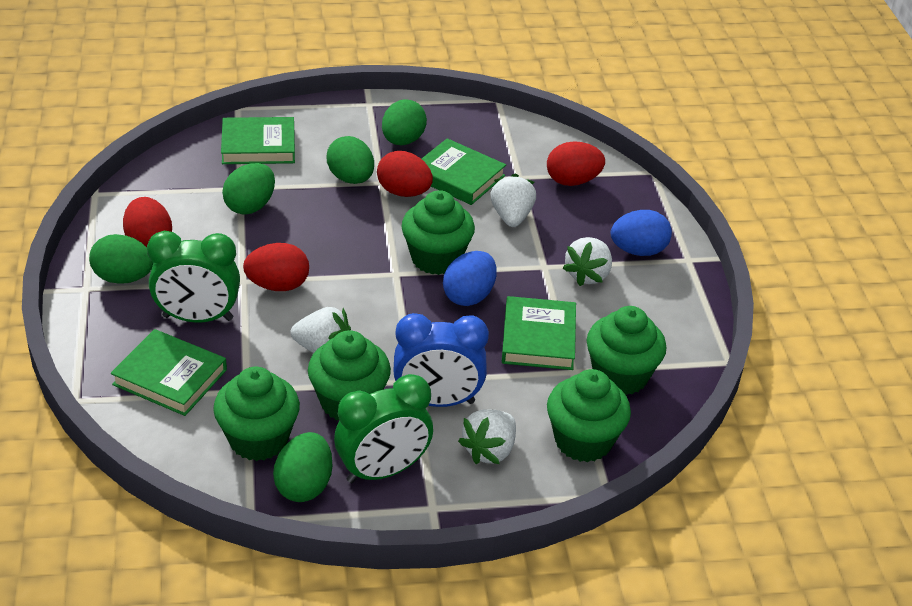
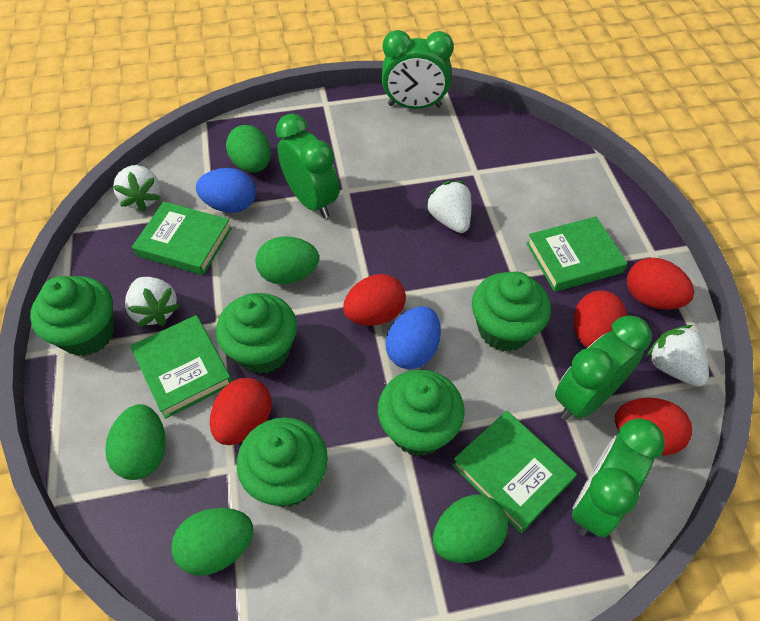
blue clock: [393,313,489,407] = 1 -> none = 0
green clock: [147,231,240,323] [334,374,433,483] = 2 -> [276,114,339,218] [382,30,454,109] [555,315,652,420] [572,418,665,538] = 4
red egg: [123,197,172,247] [243,243,309,291] [377,151,433,197] [547,141,605,186] = 4 -> [210,378,272,445] [343,274,406,326] [574,291,627,348] [615,398,692,455] [627,258,694,310] = 5

